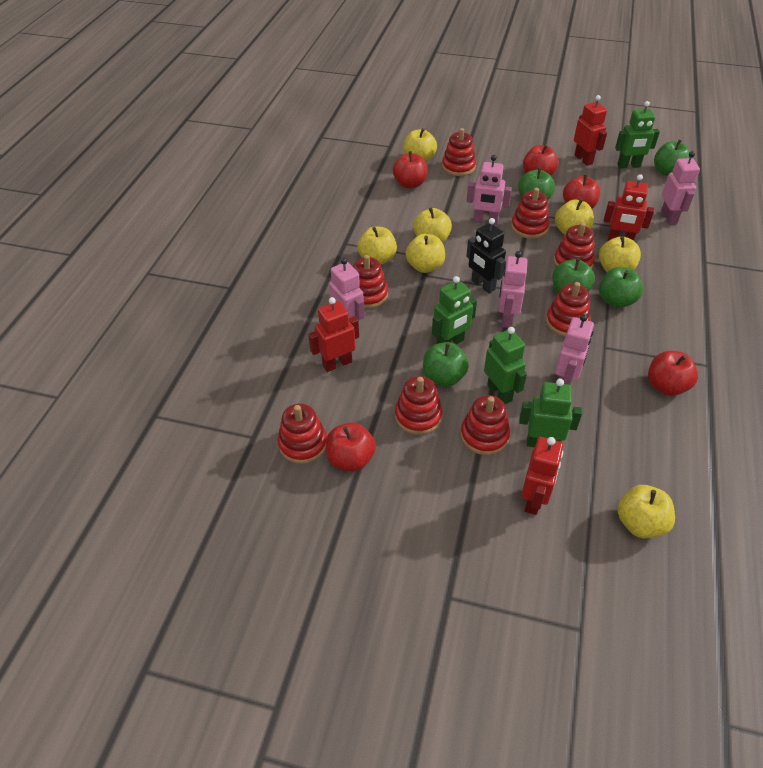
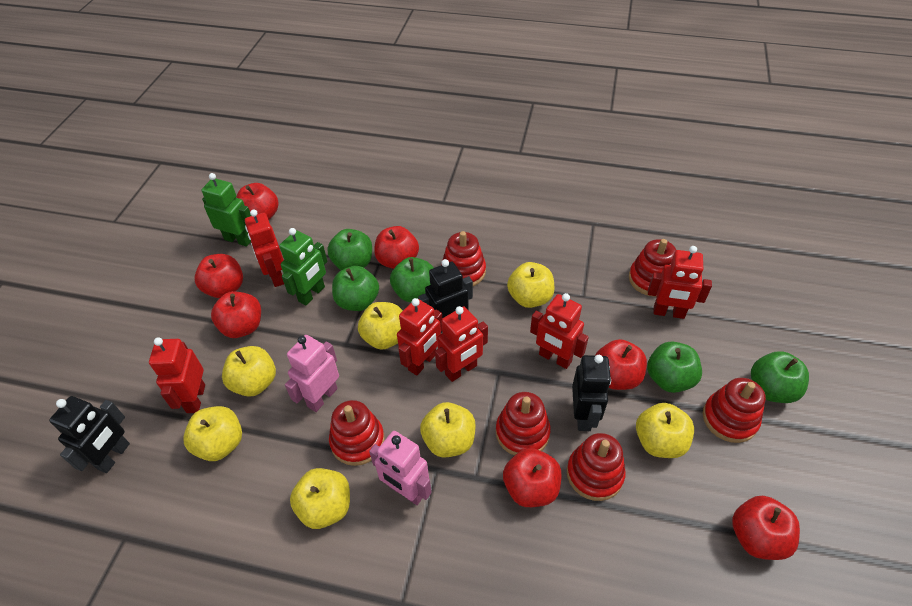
black robot: [466,218,506,293] = 1 -> [49,396,130,473] [418,259,473,333] [572,355,611,431] = 3
green robot: [432,276,477,344] [484,327,527,404] [519,379,582,447] [615,101,660,169] = 4 -> [202,173,251,247] [280,228,328,305] = 2
pink robot: [329,258,365,321] [466,155,512,225] [498,251,527,328] [555,314,594,385] [661,151,700,225] = 5 -> [285,335,339,412] [369,431,432,505] = 2
red apple: [326,422,376,472] [393,151,427,189] [523,144,558,176] [563,174,600,209] [648,351,698,396] = 5 -> [194,254,243,298] [211,291,261,338] [236,183,279,220] [374,226,419,269] [503,448,562,507] [595,339,647,390] [732,496,800,560] = 7
red robot: [308,297,359,372] [521,437,563,515] [574,95,607,166] [603,174,654,241] = 4 -> [149,337,205,413] [245,209,284,287] [397,298,442,376] [435,306,488,382] [530,293,589,369] [648,246,712,319] = 6
red stacking toy: [278,404,327,464] [353,255,388,309] [395,376,443,435] [442,128,476,176] [460,395,510,455] [511,188,550,239] [546,282,590,337] [554,222,595,269] = 8 -> [329,400,385,466] [441,231,486,286] [496,392,551,456] [567,433,626,501] [629,239,676,297] [703,378,766,443] = 6

